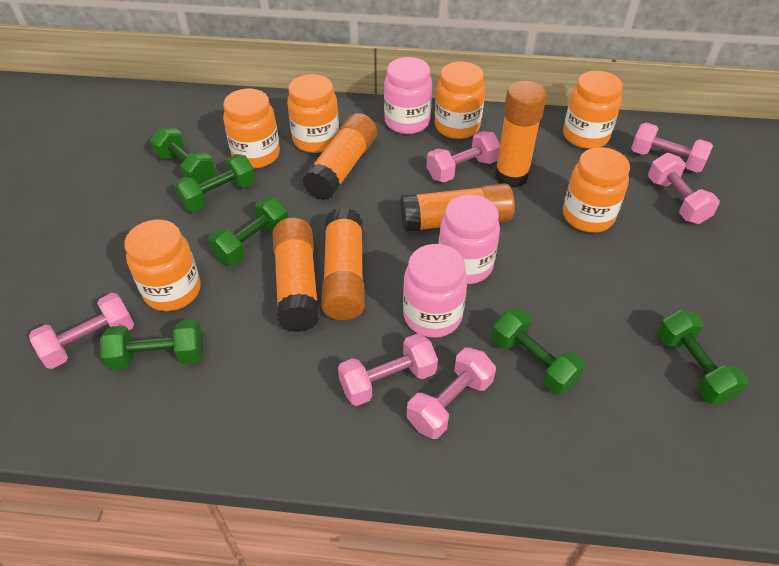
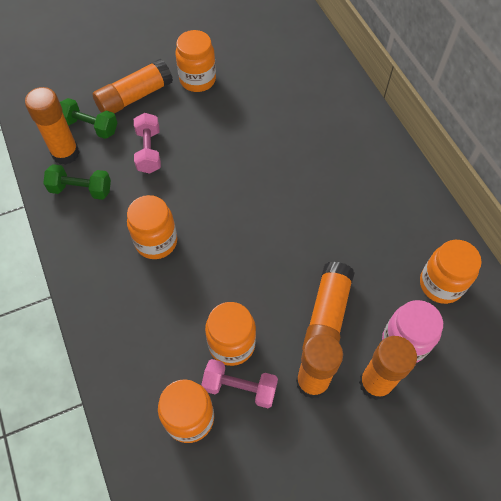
green dumbbell: [100,319,203,370] [150,127,216,184] [174,154,256,212] [208,197,289,265] [491,308,586,395] [657,310,748,404] = 6 -> [43,164,111,200] [60,98,117,139] = 2
orange jar: [124,220,201,311] [223,89,280,168] [287,74,339,153] [435,62,485,139] [563,71,623,149] [563,147,630,233] = 6 -> [127,195,177,259] [158,379,214,443] [175,30,216,92] [205,302,256,366] [420,240,482,304] = 5
pink dumbbell: [29,293,134,369] [338,333,438,406] [407,347,496,439] [427,131,500,182] [631,122,713,173] [648,153,720,224] = 6 -> [134,113,161,174] [201,359,278,408] = 2
pink jar: [384,57,432,134] [403,244,468,338] [439,195,500,284] = 3 -> [382,300,443,363] = 1

